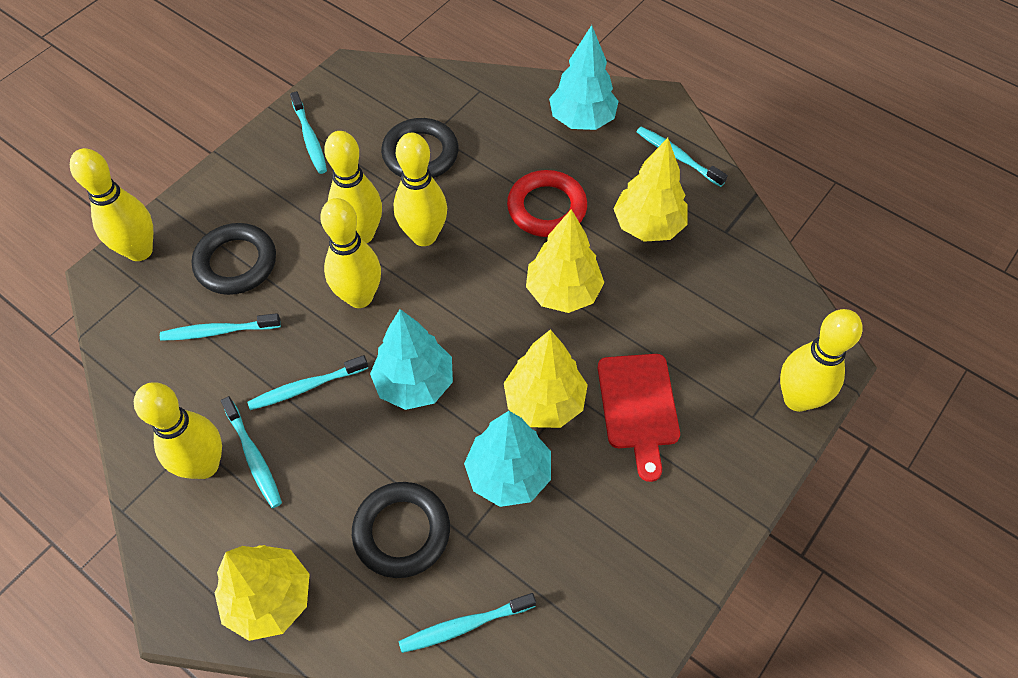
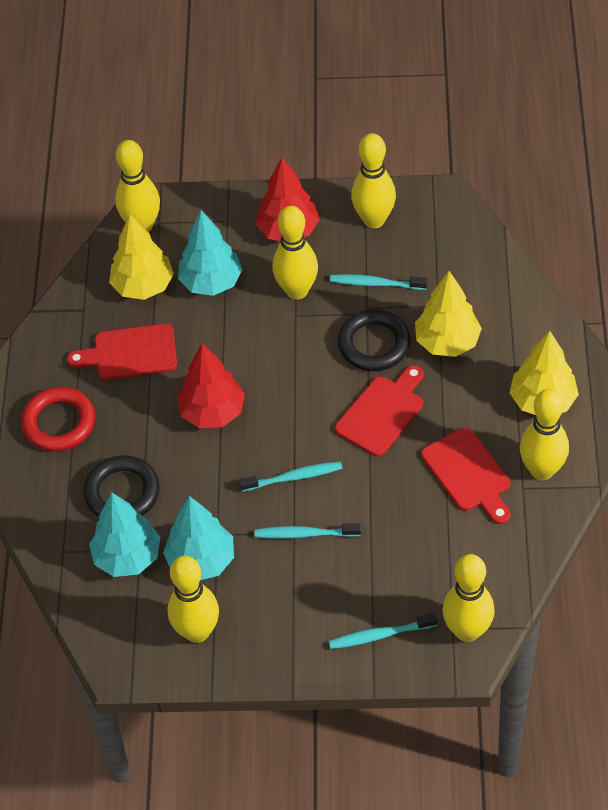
black ring: [192,223,276,295] [352,482,450,578] [381,118,459,178] = 3 -> [83,455,160,517] [338,309,411,371] = 2
red cutting board: [598,354,680,482] = 1 -> [67,323,177,380] [335,365,424,457] [421,427,510,524] = 3
red tree: none = 0 -> [177,343,245,428] [256,157,320,241] = 2
turquoise toothbrush: [160,313,281,341] [221,396,282,508] [247,355,368,410] [290,91,327,174] [399,593,536,653] [636,127,728,187] = 6 -> [239,461,342,492] [255,523,361,539] [329,613,438,649] [330,274,428,290] = 4
yellow tree: [215,545,310,641] [504,329,588,428] [526,209,604,313] [613,138,688,242] = 4 -> [109,214,174,300] [415,271,482,357] [510,331,579,415] = 3

